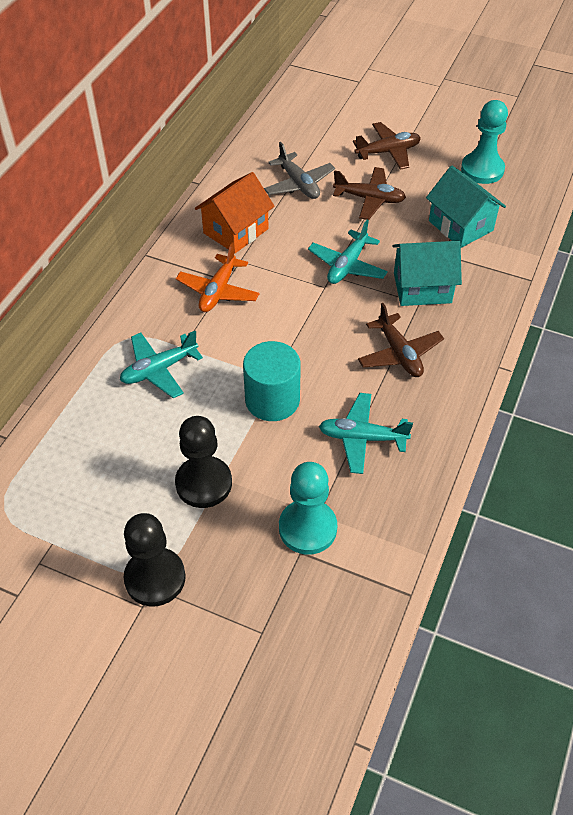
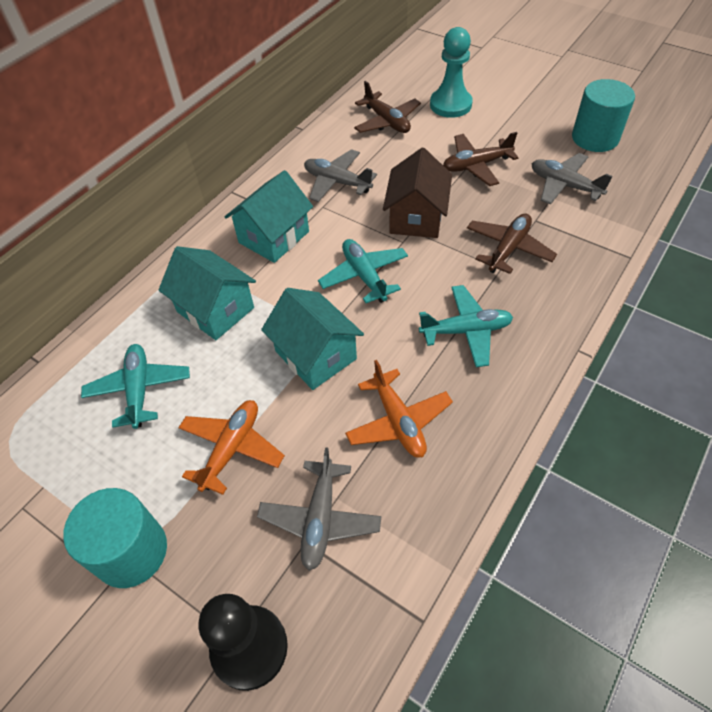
black pawn: [123,513,186,606] [175,416,232,508] = 2 -> [199,594,288,691] = 1
brown house: none = 0 -> [383,148,452,238] = 1
grey plane: [264,142,335,199] = 1 -> [257,447,381,571] [304,149,377,202] [532,153,613,205] = 3
orange house: [195,172,275,254] = 1 -> none = 0
orange plane: [176,242,260,312] = 1 -> [178,400,285,495] [345,360,453,458] = 2
turquoise cylinder: [243,341,301,421] = 1 -> [63,488,167,588] [572,79,635,152] = 2
turquoise house: [392,241,462,306] [426,166,506,248] = 2 -> [158,246,256,340] [225,170,313,263] [261,288,364,390] = 3
turquoise pawn: [279,462,337,555] [461,100,508,184] = 2 -> [430,27,473,118] = 1

